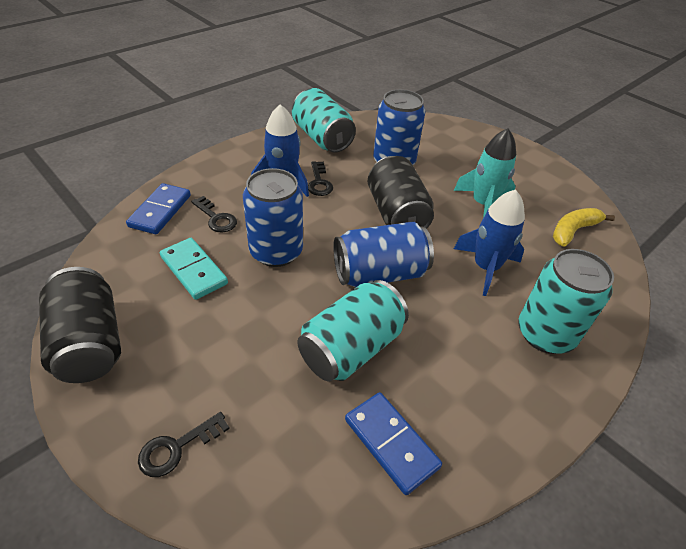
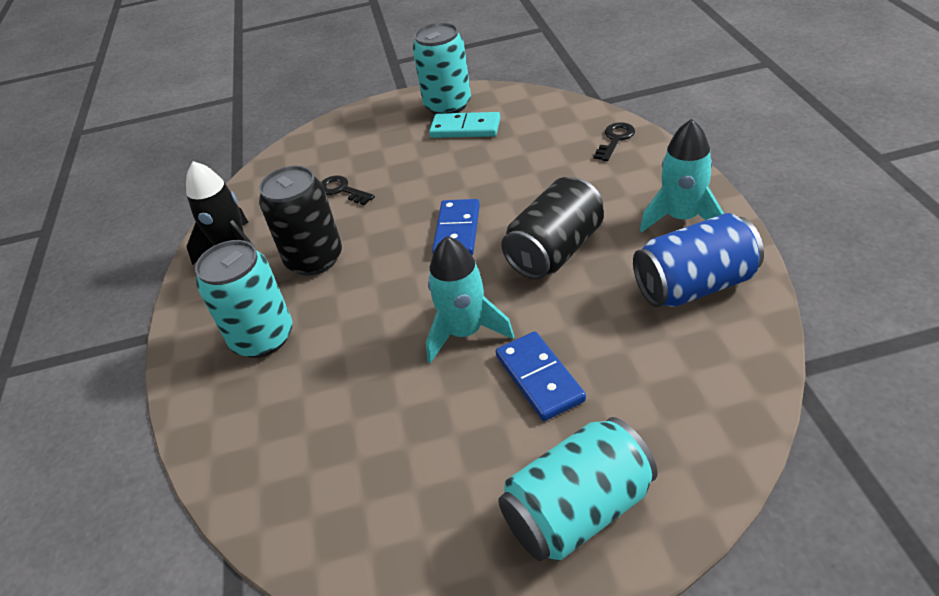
black key: [138,412,230,477] [191,196,237,233] [308,161,333,196] = 3 -> [322,175,375,205] [593,122,635,161] = 2
black rocket: none = 0 -> [186,161,255,265] = 1
blue can: [243,168,303,267] [333,222,434,287] [373,89,425,165] = 3 -> [633,213,764,307] = 1
blue rocket: [251,104,309,197] [454,189,525,296] = 2 -> none = 0
turquoise rocket: [454,128,516,218] = 1 -> [426,236,514,363] [640,119,724,232] = 2
yellow banana: [553,208,615,246] = 1 -> none = 0

